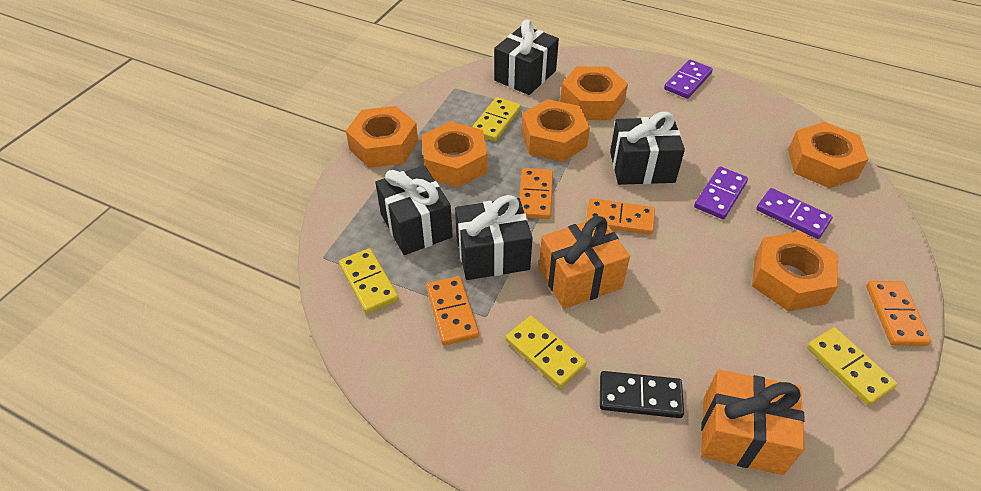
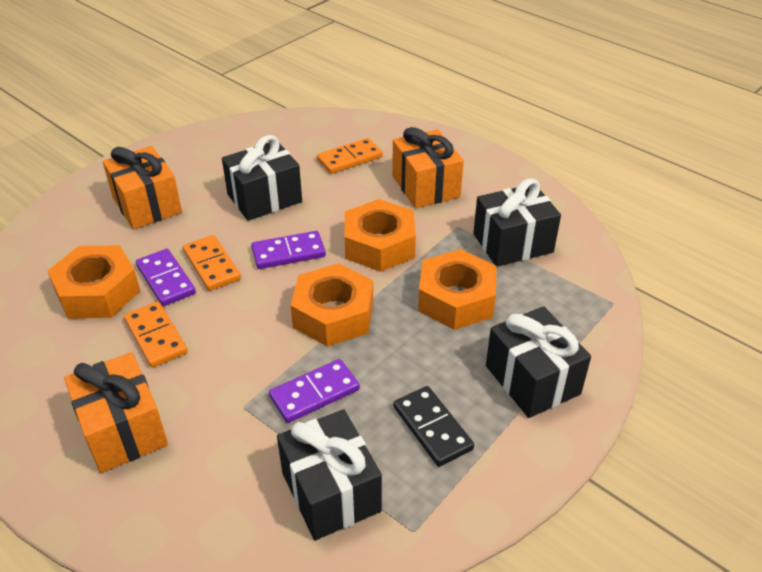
orange domino: [426,276,479,345] [519,168,553,219] [586,198,655,235] [866,281,931,346] = 4 -> [124,302,188,368] [183,235,241,291] [317,138,383,174] = 3
orange gift: [539,216,630,309] [701,370,805,475] = 2 -> [64,352,168,473] [103,146,182,229] [392,127,464,208] = 3
orange nut: [346,106,418,168] [422,121,487,188] [522,99,590,162] [560,66,628,120] [752,231,839,312] [788,122,868,188] = 6 -> [48,245,140,319] [290,263,373,347] [345,199,416,272] [418,249,497,330] = 4
yellow domino: [339,248,399,314] [472,97,521,142] [505,316,587,388] [807,327,897,405] = 4 -> none = 0

